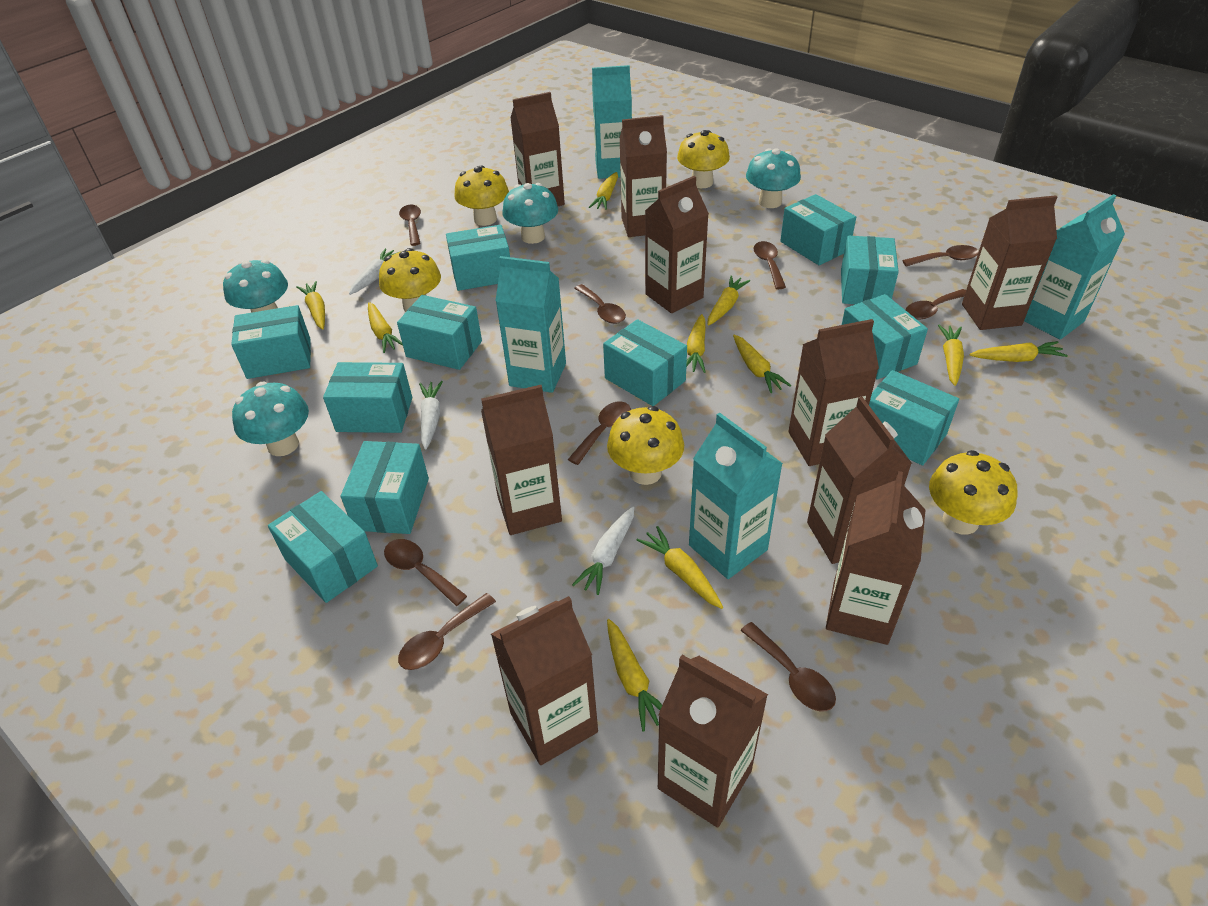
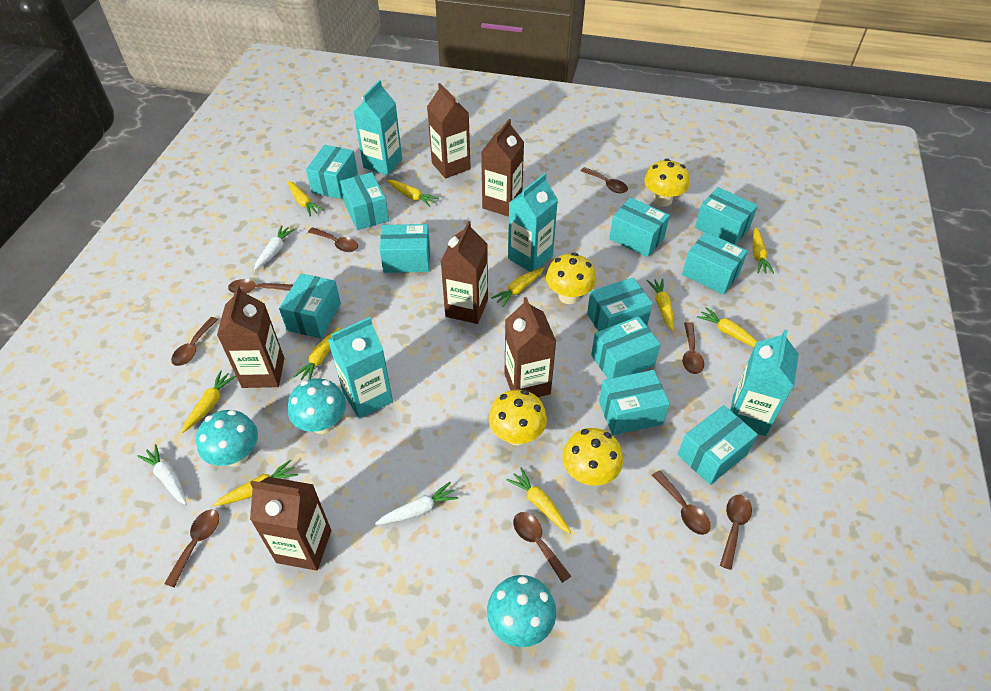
brown carton: [481,385,562,535] [491,596,598,765] [510,92,565,206] [620,115,667,237] [645,176,709,313] [658,655,768,828] [788,319,879,466] [807,397,912,564] [826,471,926,645] [962,195,1057,330] = 10 -> [217,285,284,388] [250,477,331,571] [427,83,471,179] [441,221,488,324] [481,119,524,217] [505,297,557,397] = 6
turquoise mushroom: [223,260,288,313] [232,382,309,456] [502,183,558,244] [746,148,801,208] = 4 -> [196,410,258,467] [288,378,346,434] [487,575,556,647] = 3
yellow mushroom: [379,248,441,312] [454,166,509,226] [607,406,684,485] [677,130,730,188] [929,450,1017,535] = 5 -> [489,390,547,446] [546,253,596,304] [562,428,623,486] [644,159,689,207] = 4

